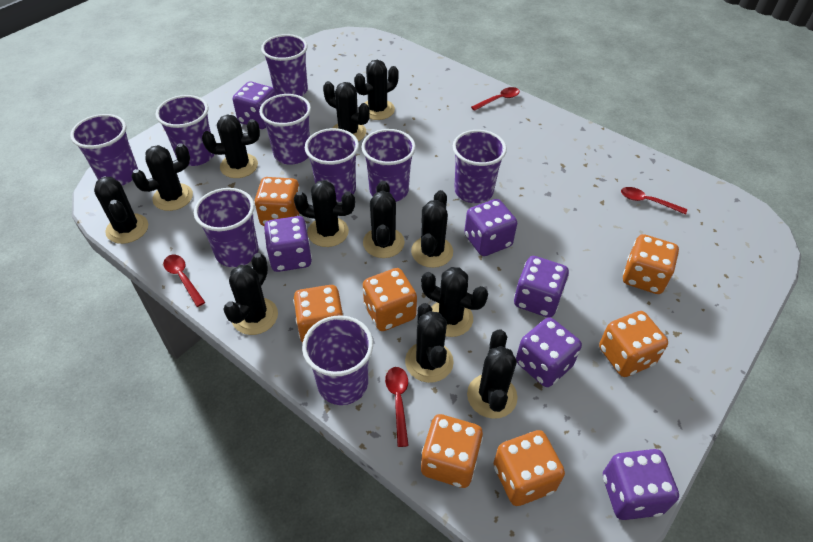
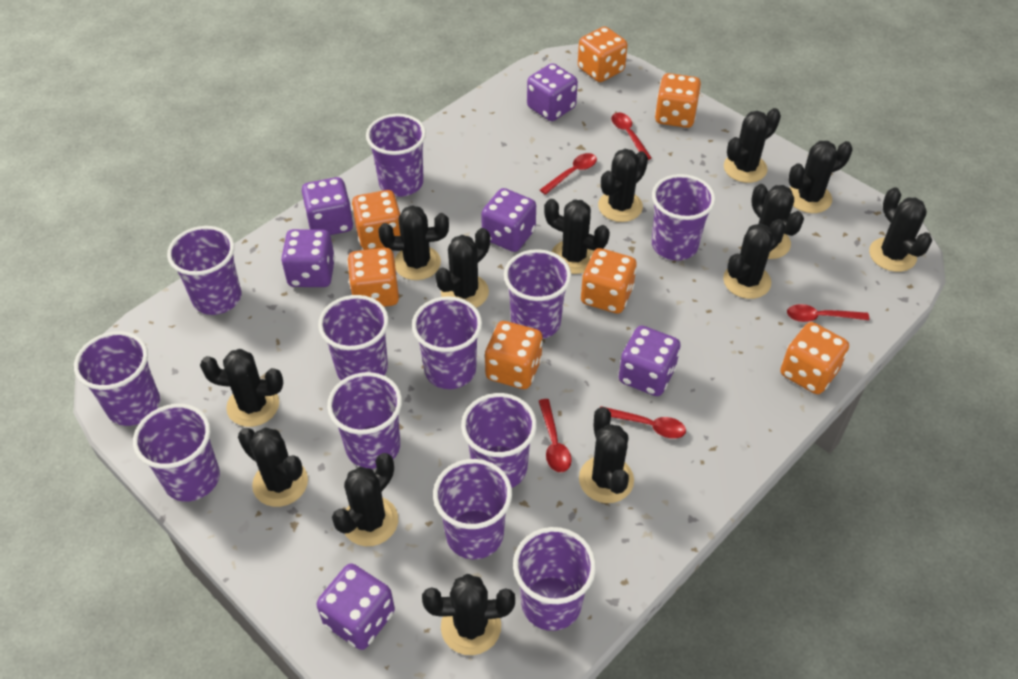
black cactus: [94,176,148,244] [131,143,193,211] [202,114,260,178] [223,253,278,335] [294,180,355,247] [323,81,370,141] [354,60,399,120] [363,181,405,258] [405,303,454,383] [411,190,453,268] [421,267,488,337] [467,329,518,419] = 12 -> [200,349,283,427] [238,428,308,507] [332,453,398,546] [378,205,449,280] [422,574,515,655] [435,228,490,308] [544,199,610,274] [579,407,634,503] [598,149,648,222] [723,219,786,299] [724,108,781,183] [751,184,804,259] [788,141,852,213] [869,187,932,272] = 14
purple cup: [70,114,138,185] [156,95,214,166] [194,188,259,267] [259,94,311,164] [261,34,308,96] [302,315,373,405] [305,128,359,202] [362,129,416,202] [453,130,507,203] = 9 -> [74,331,160,426] [133,404,220,502] [167,226,241,315] [318,295,389,381] [327,372,402,469] [366,114,426,197] [412,296,482,389] [433,459,512,559] [461,393,537,488] [504,249,571,339] [513,527,596,631] [652,174,716,260] = 12
red spoon: [163,255,205,307] [385,367,409,447] [471,87,520,111] [621,187,687,215] = 4 -> [539,399,572,472] [540,153,597,195] [600,406,686,439] [611,112,652,160] [787,304,869,322] = 5

